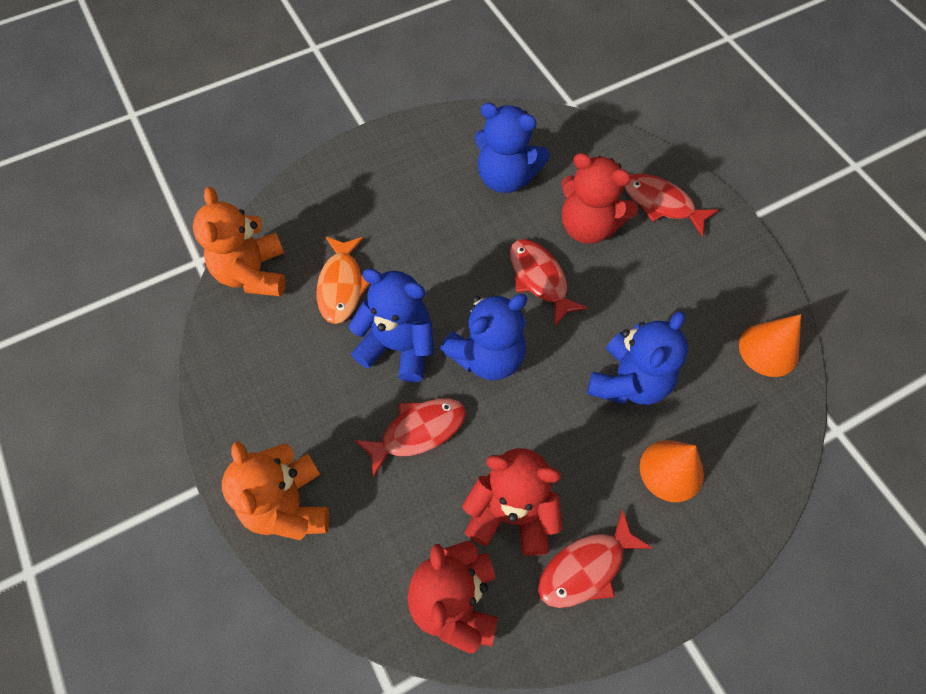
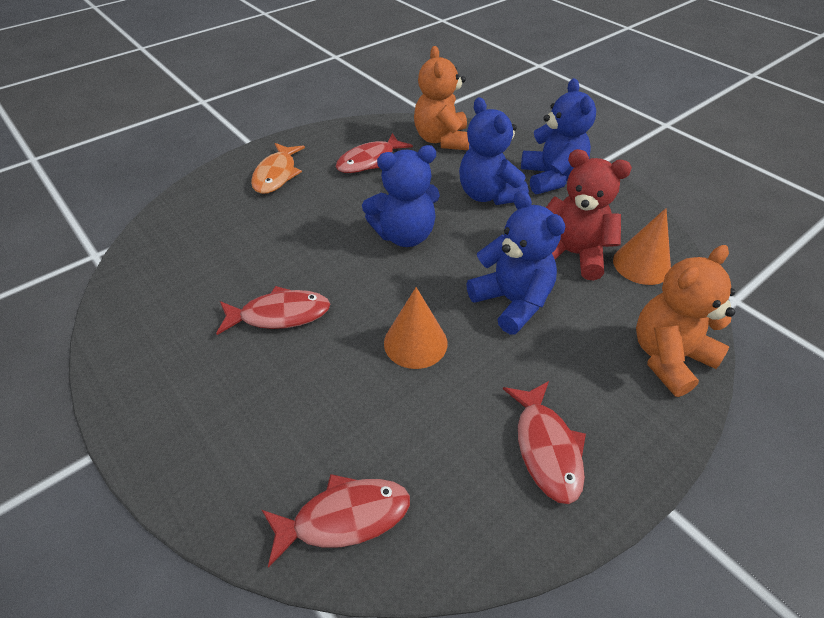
red teddy bear: [407,541,498,653] [462,448,562,556] [561,153,638,244] = 3 -> [546,149,632,280] = 1

